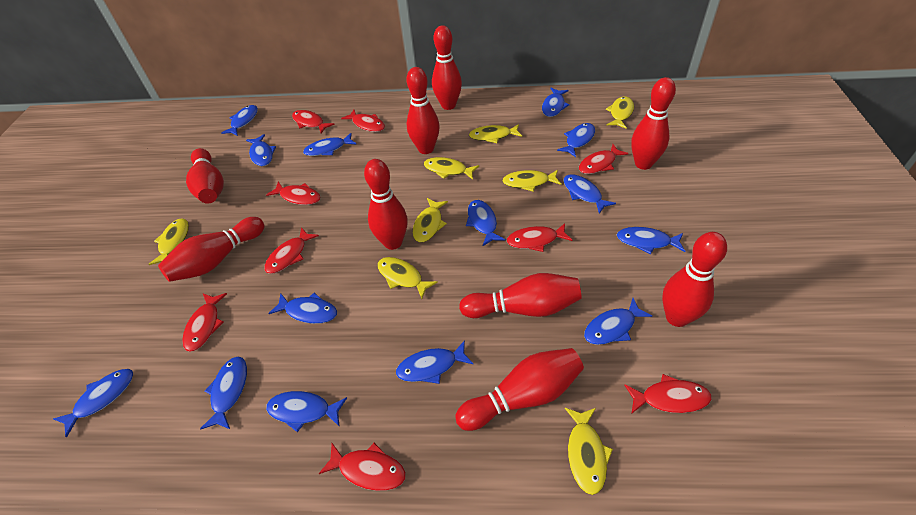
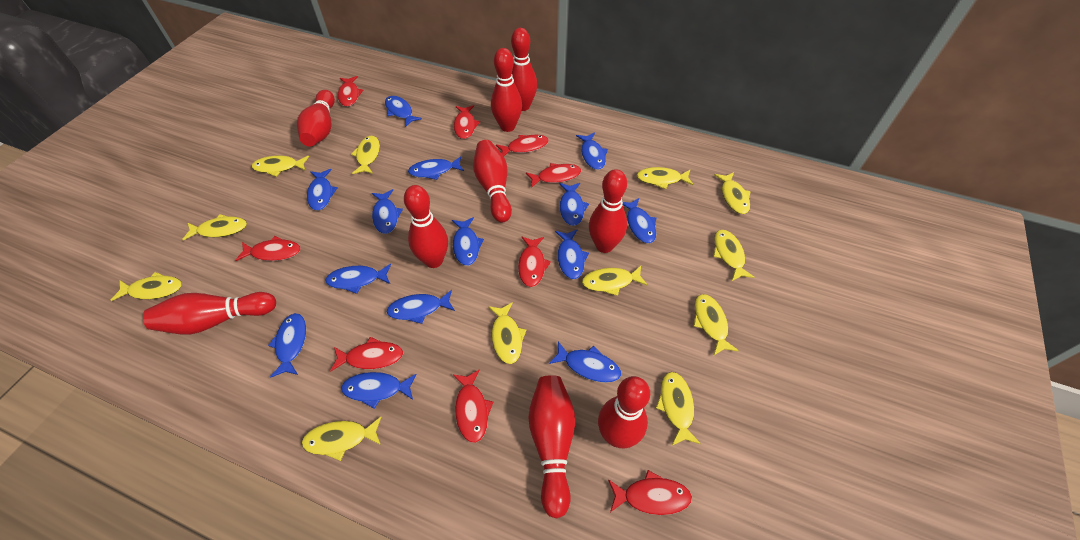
yellow fish: [149,218,189,265] [377,257,438,299] [413,198,448,242] [424,157,479,180] [469,124,522,143] [502,170,562,192] [565,408,613,495] [606,96,634,129] = 8 -> [110,272,182,301] [182,214,247,240] [251,156,309,177] [301,417,381,461] [351,136,380,174] [488,302,526,364] [582,266,647,296] [636,167,693,189] [656,372,701,445] [693,294,739,355] [713,230,755,281] [714,172,751,214] = 12

